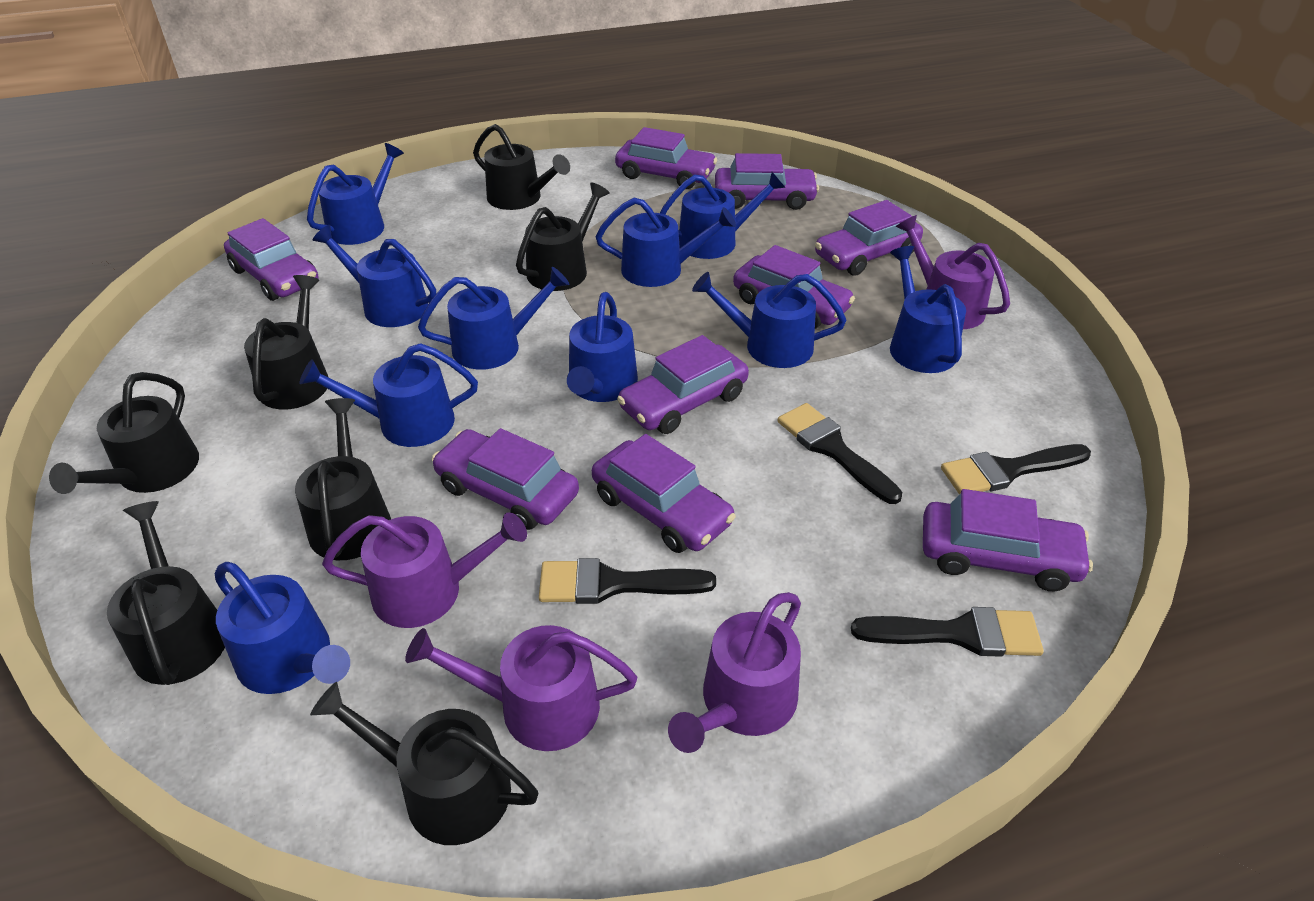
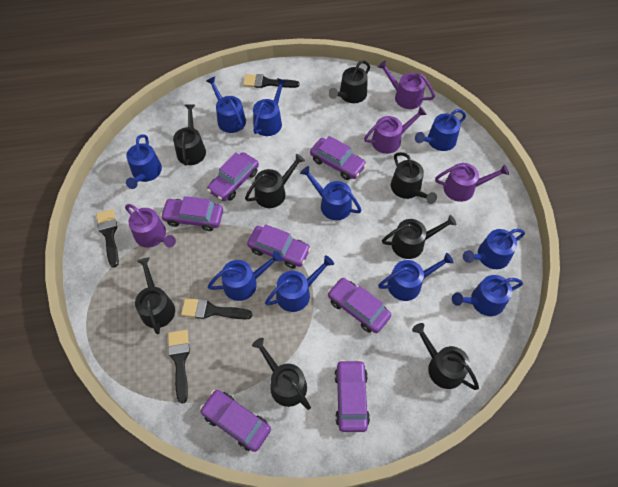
black watering can: [49,372,199,494] [107,501,225,685] [244,275,329,410] [295,398,391,560] [310,682,538,845] [473,124,570,210] [516,182,610,291] = 7 -> [135,257,175,334] [173,104,206,166] [245,154,305,208] [252,338,311,410] [328,60,370,103] [382,215,456,259] [391,152,437,204] [412,323,479,390] = 8
purple car: [224,218,319,301] [432,428,579,530] [592,434,736,553] [615,127,717,189] [617,335,749,434] [715,153,819,210] [733,245,855,329] [815,200,923,276] [923,489,1093,591] = 9 -> [160,196,223,231] [200,390,271,452] [207,152,259,201] [247,224,311,268] [310,136,367,180] [328,278,391,333] [334,360,370,432] = 7

